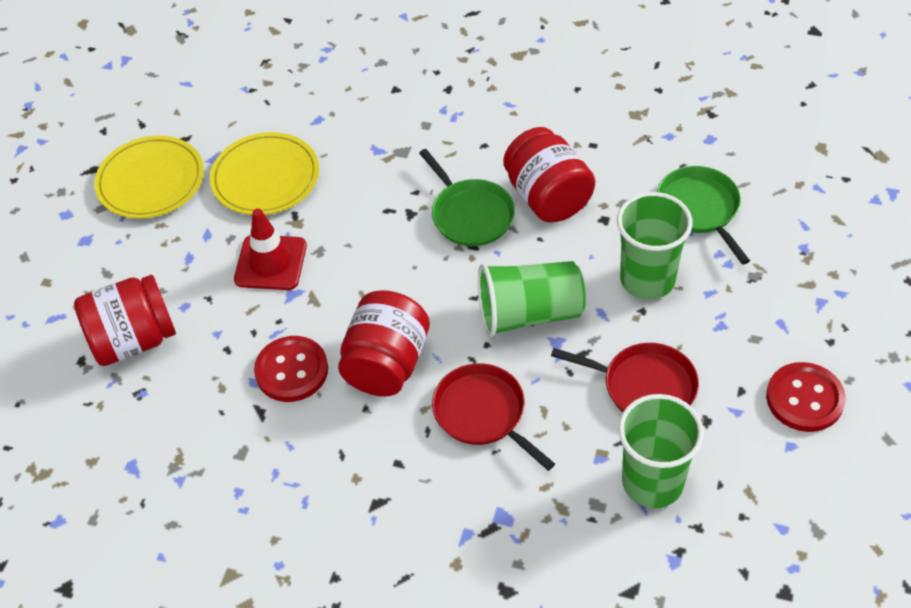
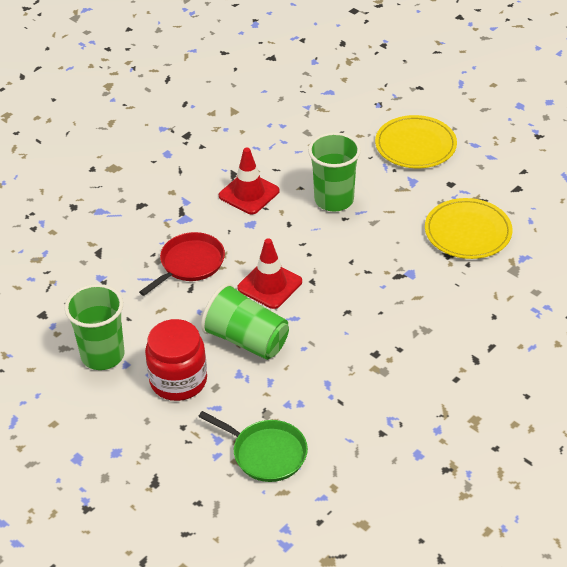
green pan: [419,149,515,246] [657,166,750,265] = 2 -> [198,411,308,482] = 1
red button: [254,336,328,402] [766,362,846,432] = 2 -> none = 0
red jar: [74,275,176,366] [338,290,430,397] [503,127,595,223] = 3 -> [145,319,207,401] = 1
red pan: [432,363,555,471] [551,343,699,412] = 2 -> [139,232,225,296] = 1
red traffic cone: [234,209,307,290] = 1 -> [219,148,280,214] [237,238,302,309] = 2

